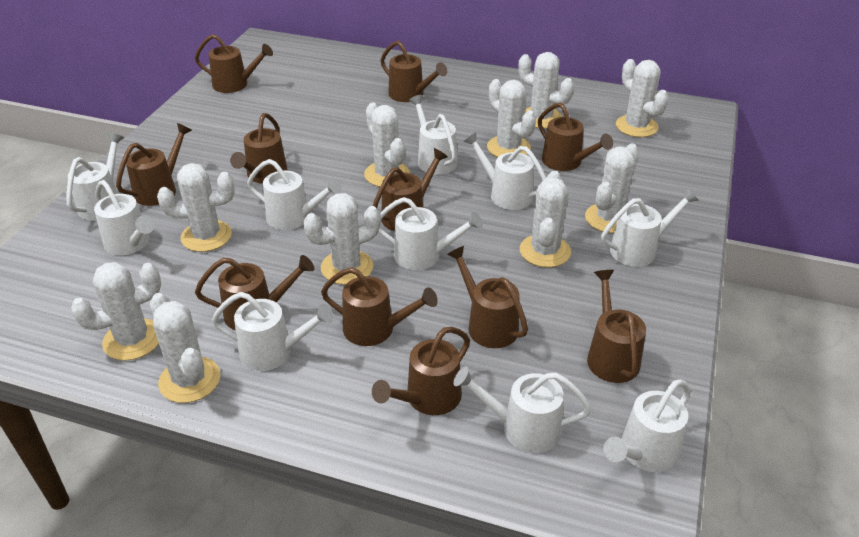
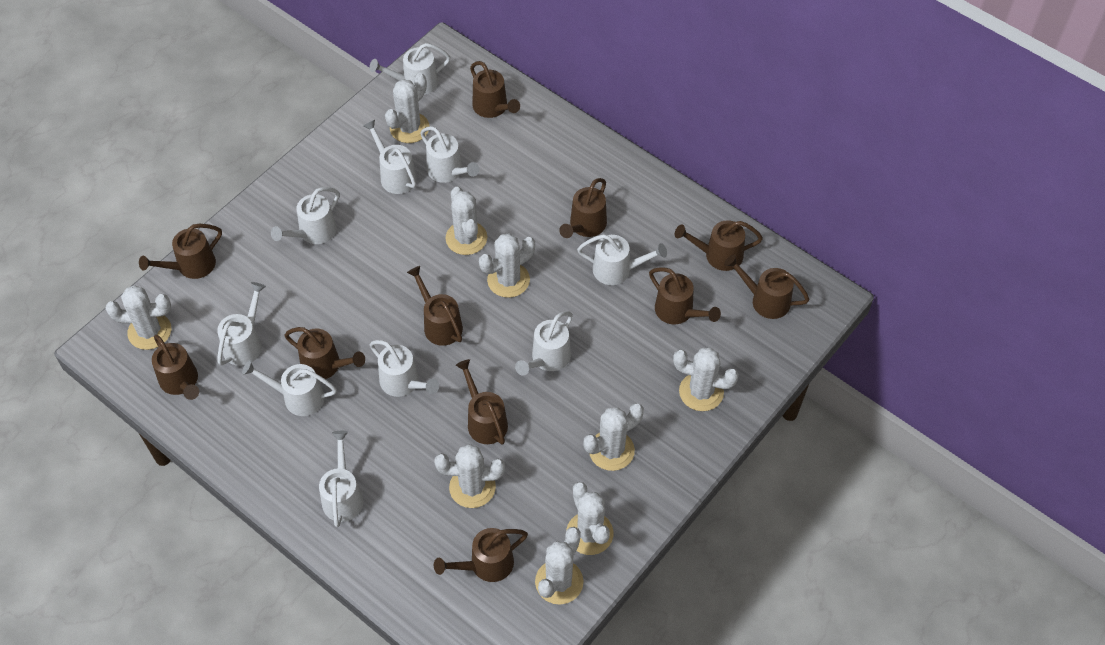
white cactus: [71,262,161,361] [150,293,220,403] [157,163,235,252] [303,193,381,285] [364,103,410,187] [487,79,536,157] [518,52,574,128] [520,171,571,268] [585,143,639,233] [616,59,669,137] = 10 -> [105,285,171,350] [385,73,430,143] [435,444,505,508] [445,187,487,255] [479,233,535,298] [535,527,583,604] [566,482,613,555] [583,403,644,471] [673,347,739,411] = 9

